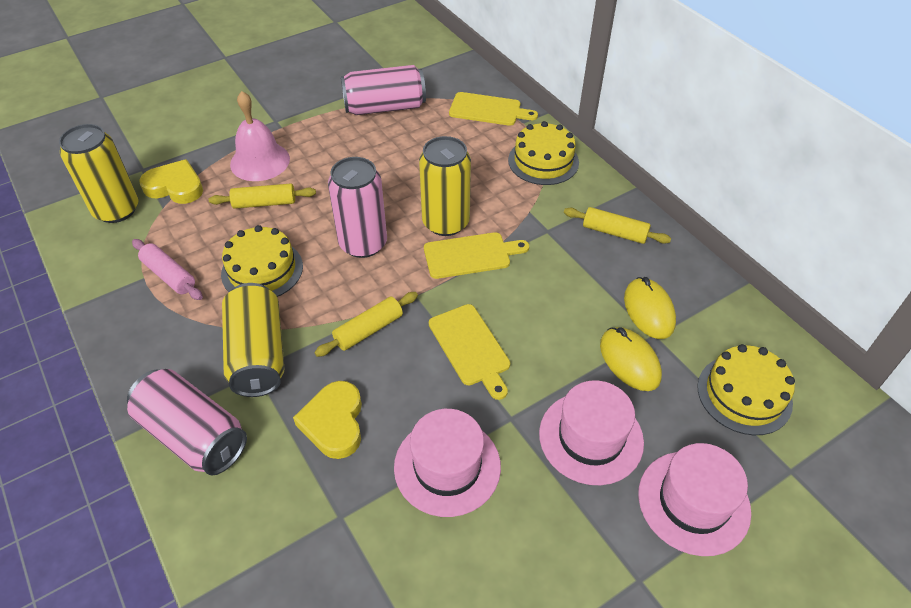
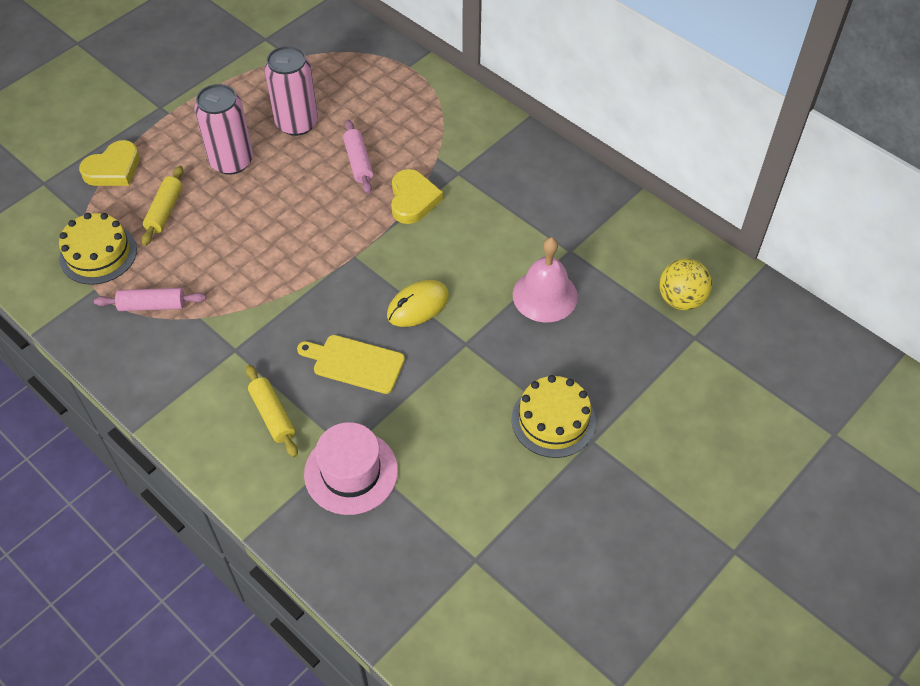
pink can: [127,369,247,476] [328,157,387,258] [341,65,426,115] = 3 -> [194,84,253,175] [265,46,318,136] = 2
pink hat: [394,409,501,517] [539,380,644,485] [638,443,751,556] = 3 -> [304,422,398,515] = 1
pink rolling pin: [132,239,203,300] = 1 -> [94,288,206,311] [343,120,373,194] = 2
yellow ball: none = 0 -> [660,259,712,310] = 1
yellow cake: [221,225,303,297] [508,121,579,185] [697,344,795,435] = 3 -> [59,213,137,285] [511,375,596,458] = 2
yellow can: [59,124,139,223] [222,283,284,397] [419,136,471,236] = 3 -> none = 0
yellow cutting board: [424,232,529,279] [429,304,510,400] [449,92,538,126] = 3 -> [297,335,405,394] = 1
yellow mouse: [600,327,662,391] [624,277,676,339] = 2 -> [387,280,449,327] = 1
yellow rolling pin: [209,184,316,209] [314,292,418,357] [564,207,671,244] = 3 -> [141,166,183,246] [246,365,298,457] = 2

